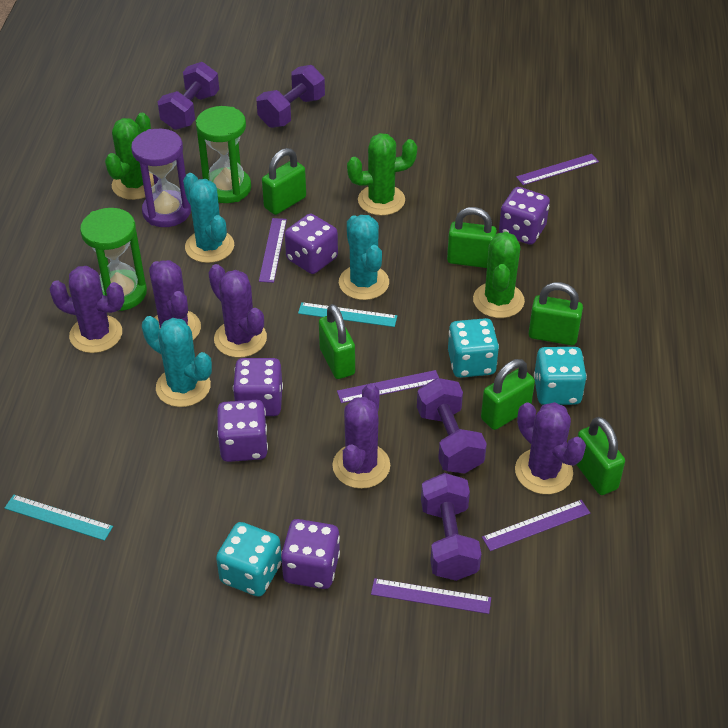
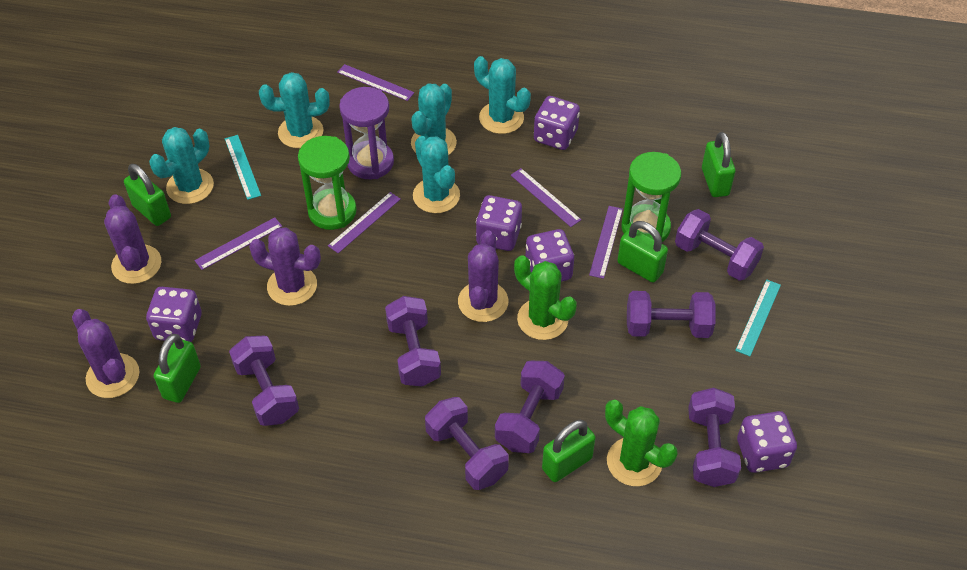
green cactus: [105,113,154,200] [347,133,417,216] [473,232,525,318] = 3 -> [514,255,577,340] [605,400,677,486] = 2
green padlock: [262,148,306,215] [319,304,355,379] [447,207,497,268] [481,359,535,430] [529,282,583,345] [576,417,625,495] = 6 -> [124,164,171,226] [154,334,201,403] [542,420,596,482] [618,221,668,283] [702,132,736,197] = 5
purple cactus: [49,266,124,353] [149,260,201,340] [208,264,267,358] [332,383,390,489] [515,402,586,494] = 5 -> [72,309,139,398] [104,194,161,284] [249,227,321,306] [458,230,508,322] = 4
purple dumbbell: [158,62,219,130] [257,65,325,128] [417,378,487,474] [421,473,481,581] = 4 -> [229,336,299,426] [385,296,441,387] [425,397,509,490] [495,361,565,453] [627,291,716,338] [675,209,764,281] [688,388,741,487] = 7
turquoise cactus: [142,316,212,407] [183,173,234,263] [339,215,389,300] = 3 -> [149,127,214,204] [259,72,330,148] [411,84,457,155] [413,136,460,213] [474,56,531,134] = 5
turquoise dice: [216,522,282,597] [448,318,499,378] [534,347,587,405] = 3 -> none = 0

